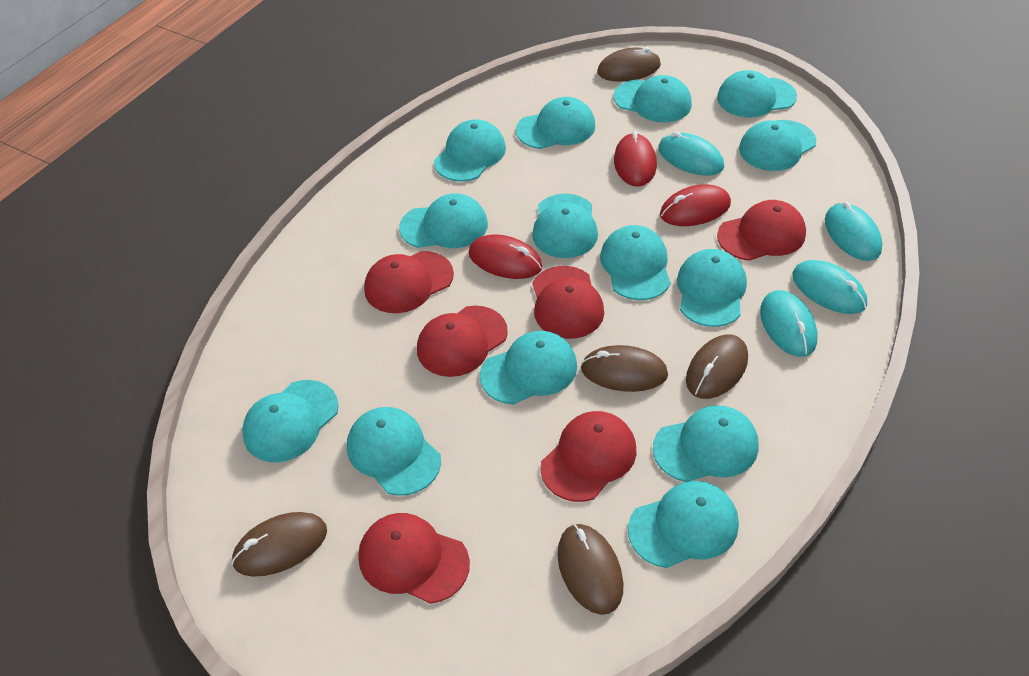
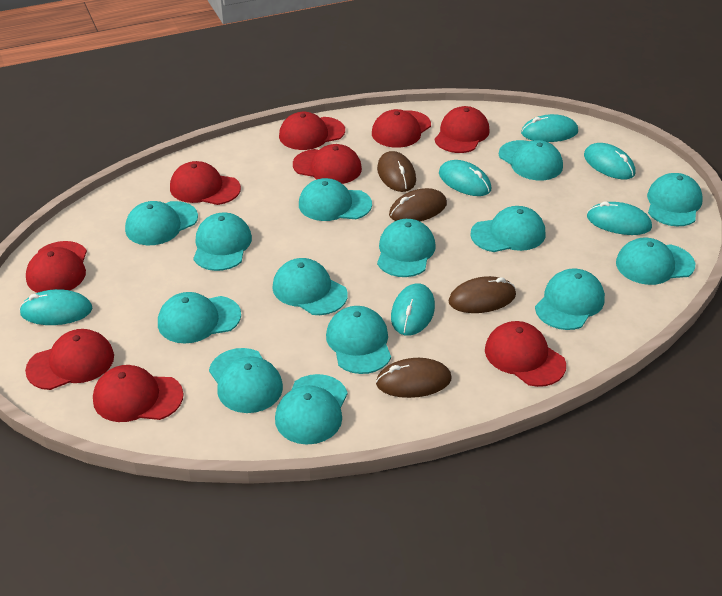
brown mouse: [231,512,327,577] [557,524,623,615] [581,345,668,392] [597,47,661,82] [686,335,748,399] = 5 -> [376,358,451,398] [377,151,416,192] [389,188,447,221] [448,276,516,313] = 4
red cap: [358,513,470,604] [364,251,454,313] [417,306,508,377] [533,266,604,339] [540,411,636,502] [717,200,806,261] = 6 -> [25,329,114,390] [26,241,87,293] [93,365,183,422] [170,161,241,205] [279,112,345,150] [293,144,362,184] [372,109,431,148] [435,106,490,153] [485,321,566,387] = 9
red mouse: [469,235,542,279] [614,131,657,187] [660,184,731,226] = 3 -> none = 0
turquoise mouse: [658,131,724,176] [760,290,817,357] [792,260,867,314] [825,202,882,261] = 4 -> [20,289,92,325] [391,283,435,336] [439,160,491,196] [521,114,578,142] [584,143,636,180] [587,202,652,235] = 6

